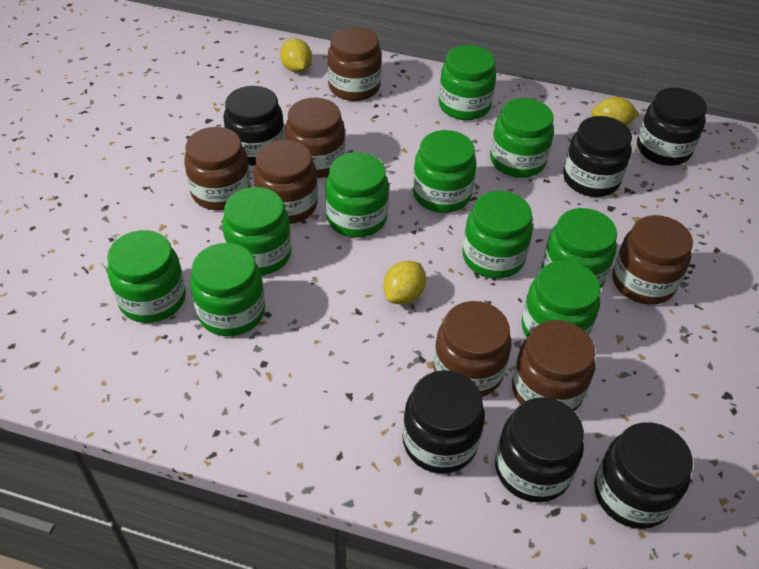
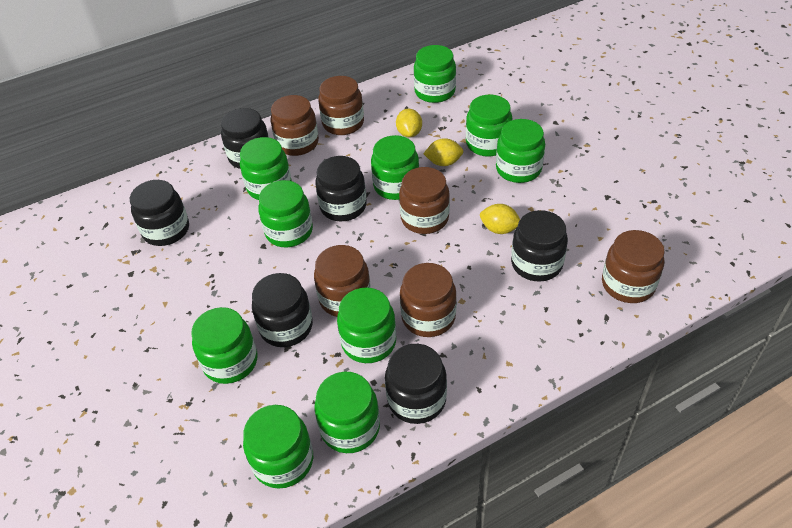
brown jar: [184,127,251,210] [253,140,318,224] [285,98,345,178] [327,27,382,101] [433,301,511,397] [512,320,595,412] [612,215,693,305] = 7 -> [271,95,319,156] [314,245,371,317] [318,76,364,135] [399,167,450,234] [400,263,457,337] [602,230,665,303] = 6

